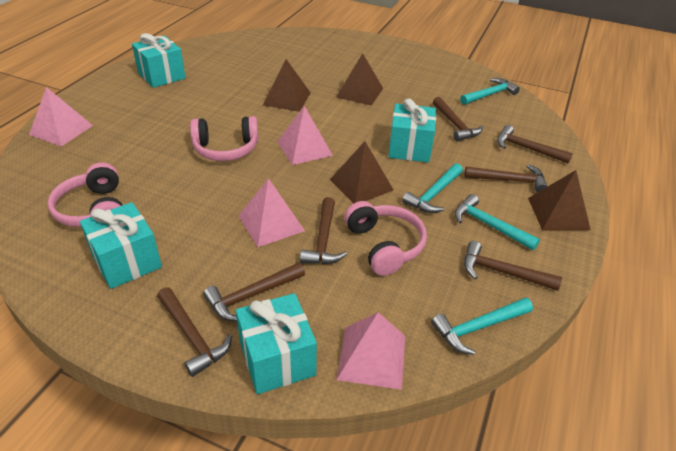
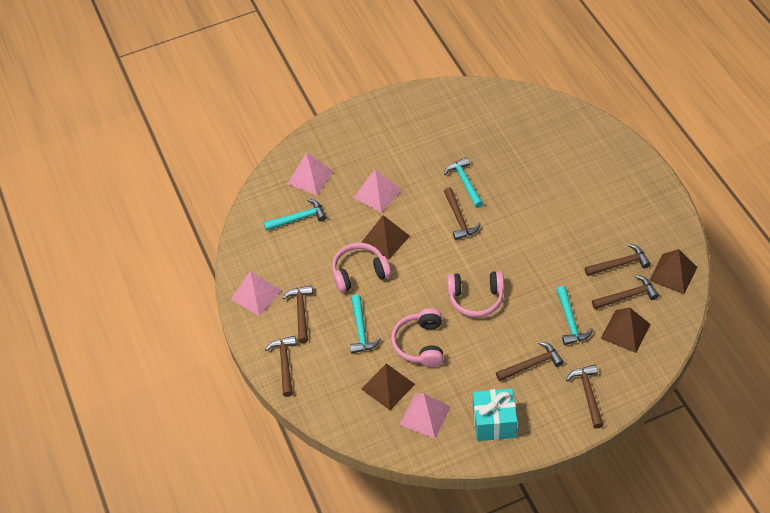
turquoise gift: [80,202,162,289] [132,33,186,88] [236,293,317,394] [388,98,436,162] = 4 -> [473,388,517,441] = 1

